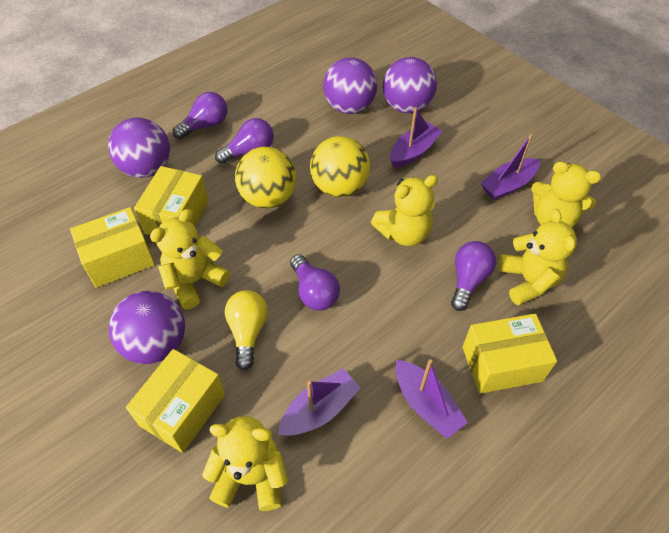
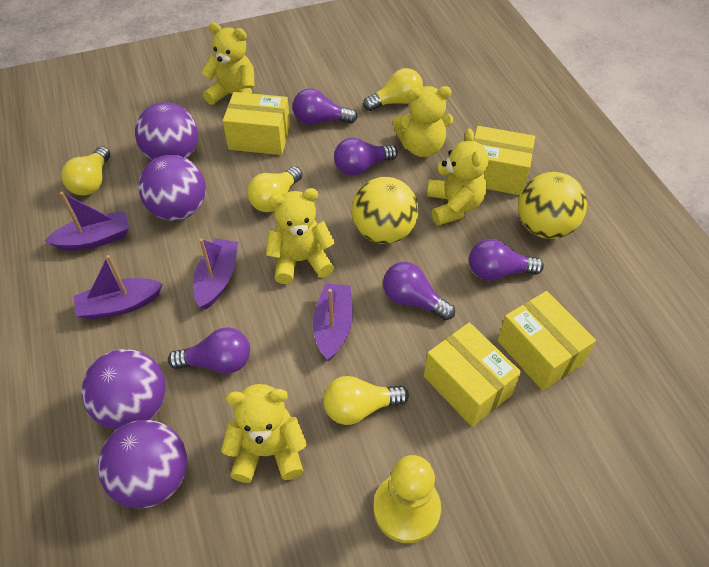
purple light bulb: [173,92,227,139] [215,118,274,164] [290,254,340,310] [451,241,496,311] = 4 -> [168,327,250,374] [293,88,357,125] [334,138,398,176] [383,262,455,320] [469,239,544,281] = 5
yellow light bulb: [225,290,268,370] = 1 -> [61,146,110,195] [247,166,303,212] [323,376,409,425] [363,68,423,111] = 4
yellow pawn: none = 0 -> [374,455,441,543] = 1

